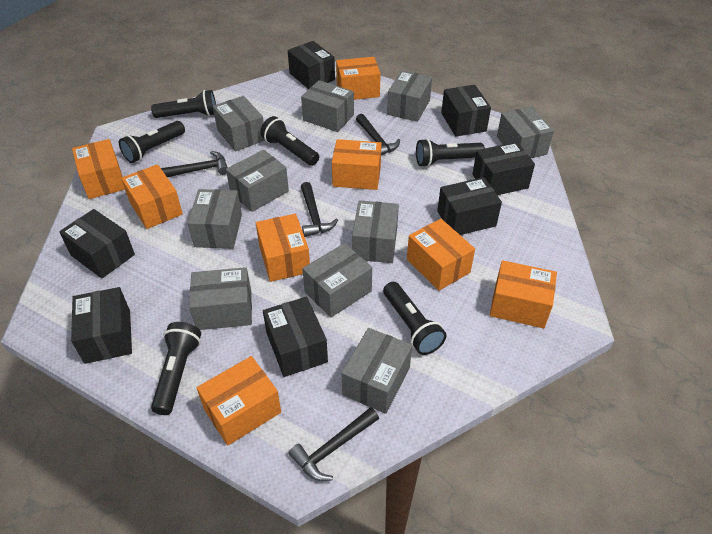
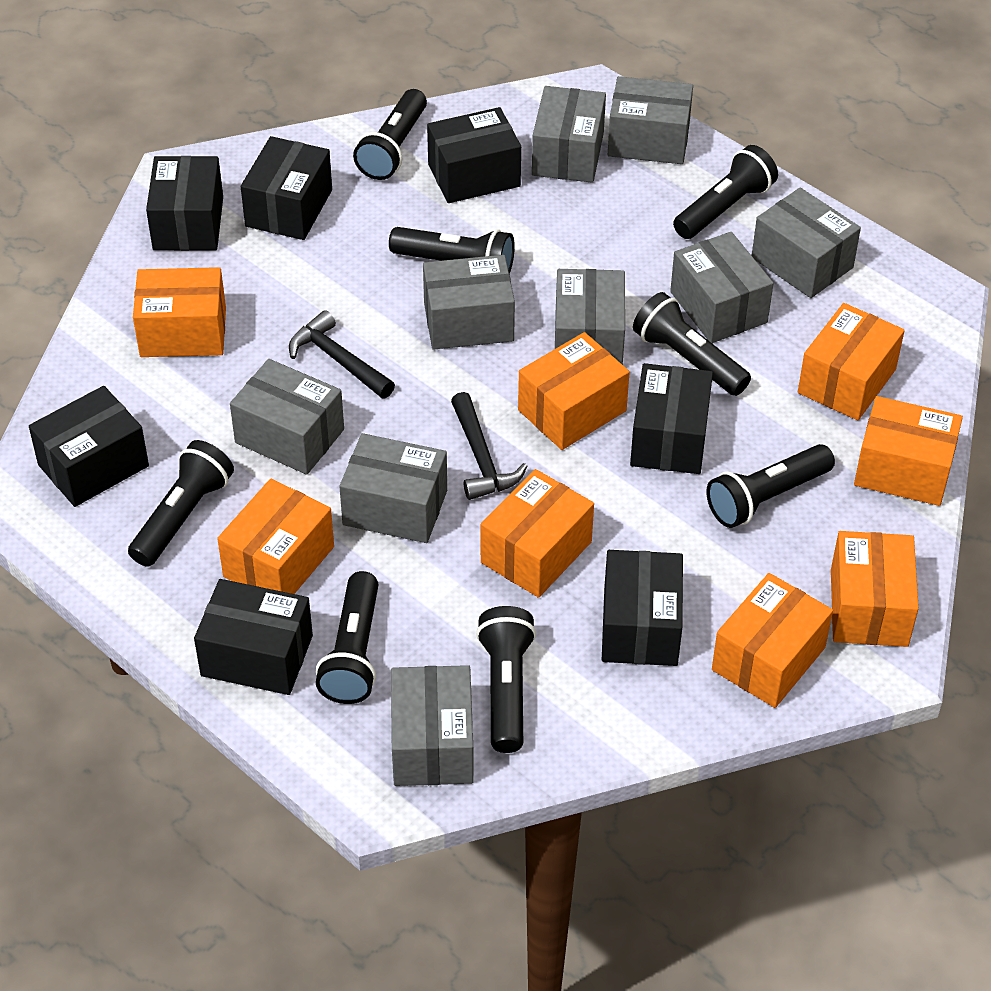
black flashlight: [119,121,185,163] [151,90,216,118] [151,322,201,415] [260,116,319,166] [383,282,446,355] [416,138,485,167] = 6 -> [128,440,234,567] [316,571,379,704] [353,89,427,180] [389,227,515,274] [476,606,536,753] [633,292,751,396] [673,145,778,239] [706,444,835,528] = 8
black hammer: [161,151,228,177] [288,407,379,481] [301,182,338,237] [356,114,400,155] = 4 -> [289,310,395,399] [451,392,527,500] = 2
grey box: [188,189,242,249] [189,267,252,330] [213,96,265,152] [226,150,289,212] [301,80,354,132] [302,243,372,318] [342,328,412,414] [352,200,399,263] [387,70,432,122] [497,106,554,158] = 10 -> [230,359,344,475] [339,433,447,543] [391,665,474,786] [423,255,515,350] [532,86,606,183] [555,269,625,365] [608,76,693,164] [670,232,773,343] [752,188,861,298] = 9

